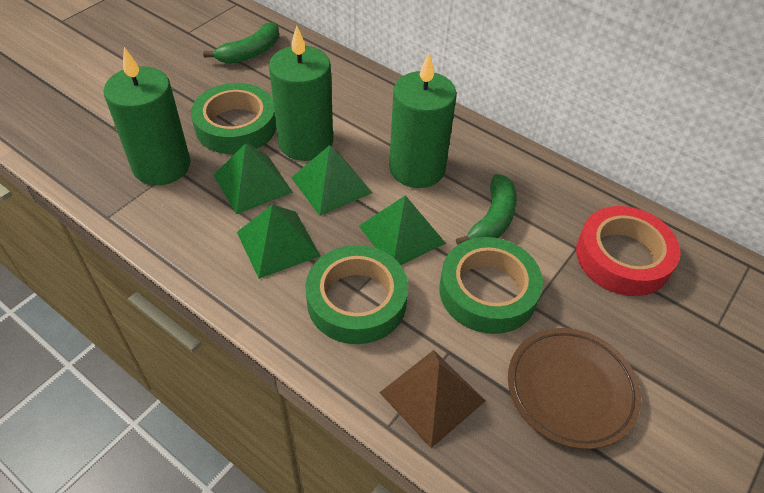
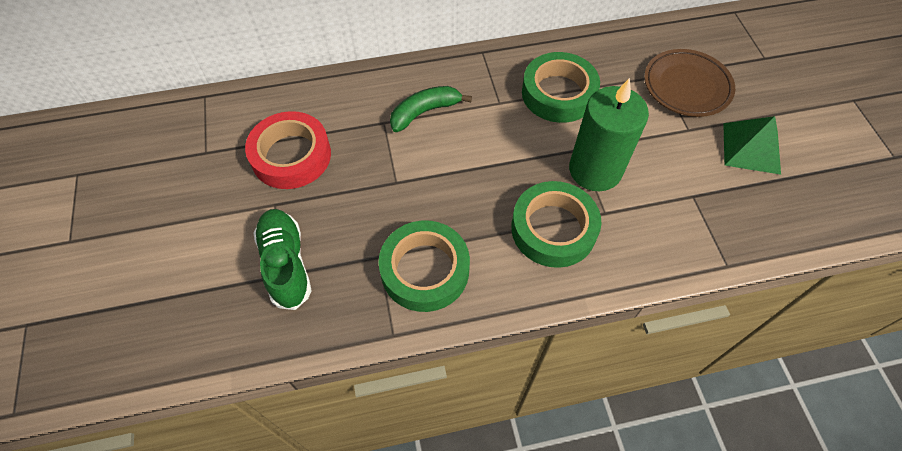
brown pyramid: [379,350,486,448] = 1 -> none = 0
green banana: [203,22,279,64] [456,174,517,245] = 2 -> [390,86,472,132] = 1
green candle: [104,47,191,185] [269,25,333,161] [389,53,457,188] = 3 -> [569,78,649,191] = 1
green pyramid: [213,143,293,214] [237,204,320,279] [291,145,372,216] [359,195,446,265] = 4 -> [723,116,781,175] = 1
green shoe: none = 0 -> [253,209,311,310] = 1

